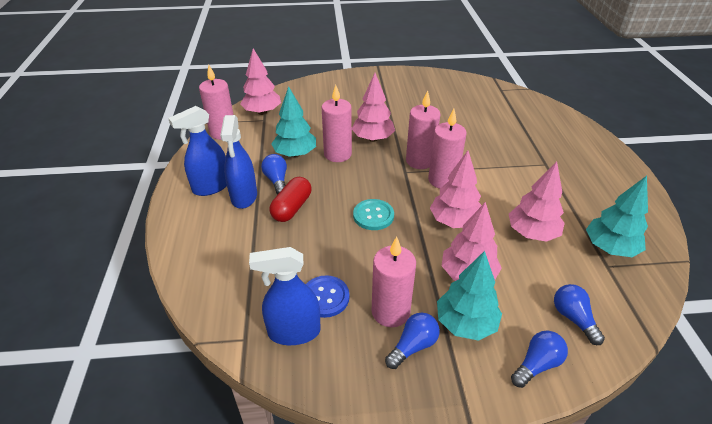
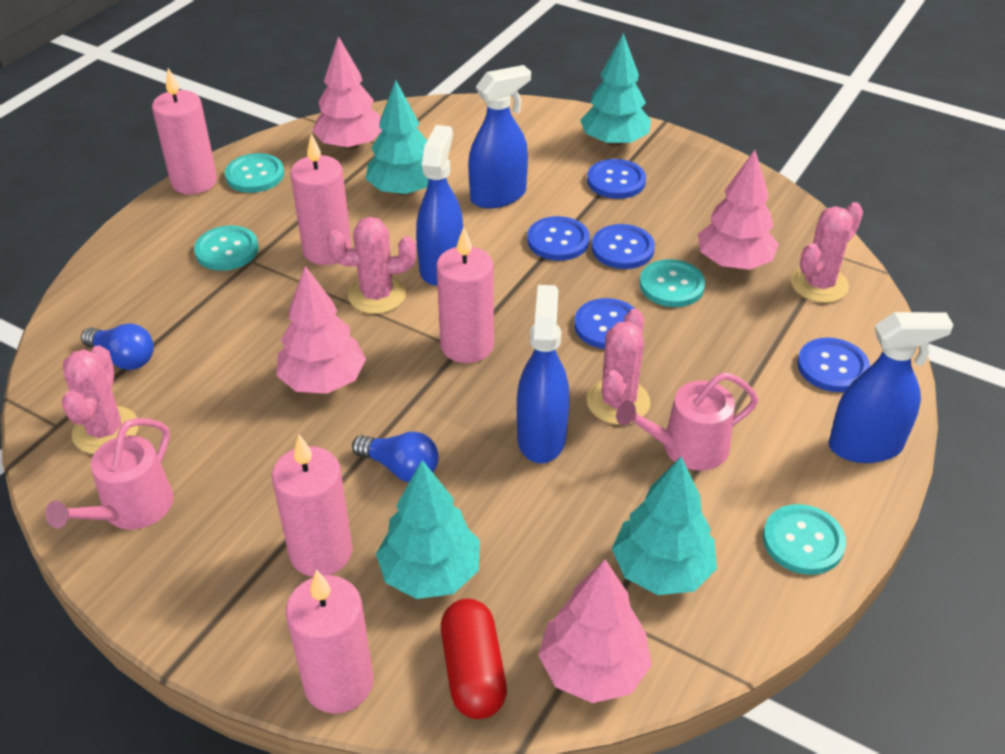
blue button: [306,275,349,318] = 1 -> [527,216,590,261] [574,298,635,349] [587,159,646,199] [592,224,655,269] [797,338,870,392] = 5
blue light bulb: [261,154,287,195] [385,312,440,369] [511,331,568,388] [554,284,605,345] = 4 -> [81,323,154,370] [352,432,439,482] = 2
blue spray bottle: [168,106,227,196] [220,115,257,209] [249,247,321,345] = 3 -> [416,125,463,286] [468,65,531,208] [517,285,570,463] [828,312,953,463] = 4
pink cactus: none = 0 -> [62,345,139,454] [327,217,416,314] [587,309,651,425] [791,202,863,303] = 4
pink tree: [240,48,281,115] [352,73,395,142] [430,151,482,228] [442,202,502,281] [509,161,565,242] = 5 -> [276,266,366,394] [312,36,382,150] [538,559,652,703] [698,150,779,270] = 4
pink watering can: none = 0 -> [45,418,173,530] [616,372,759,470] = 2
turquoise button: [353,199,394,230] = 1 -> [194,226,259,271] [225,153,284,193] [640,259,705,307] [763,504,846,575] = 4
turquoise tree: [271,86,316,157] [437,251,502,341] [586,176,648,257] = 3 -> [366,80,429,196] [376,460,480,599] [580,33,651,147] [612,457,717,595] = 4

